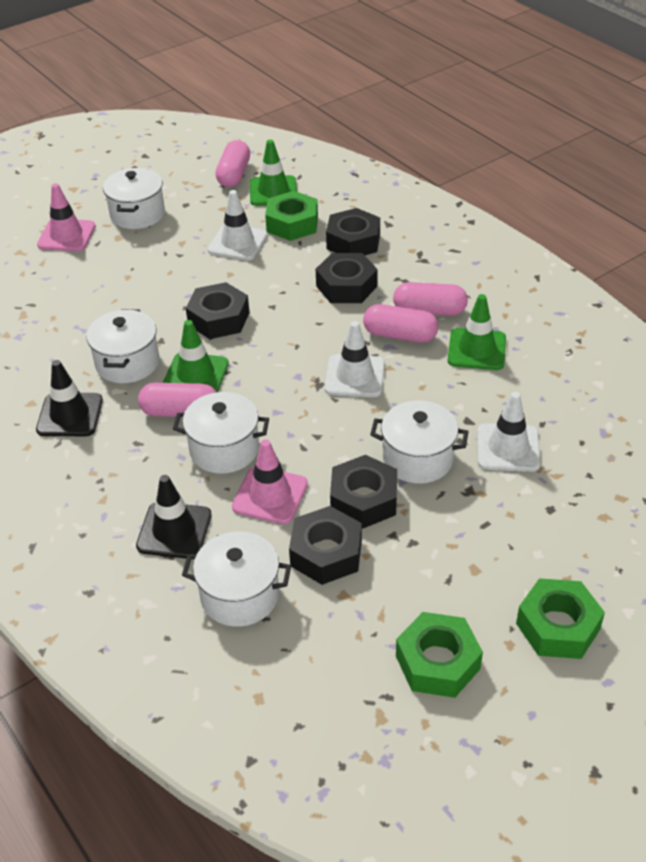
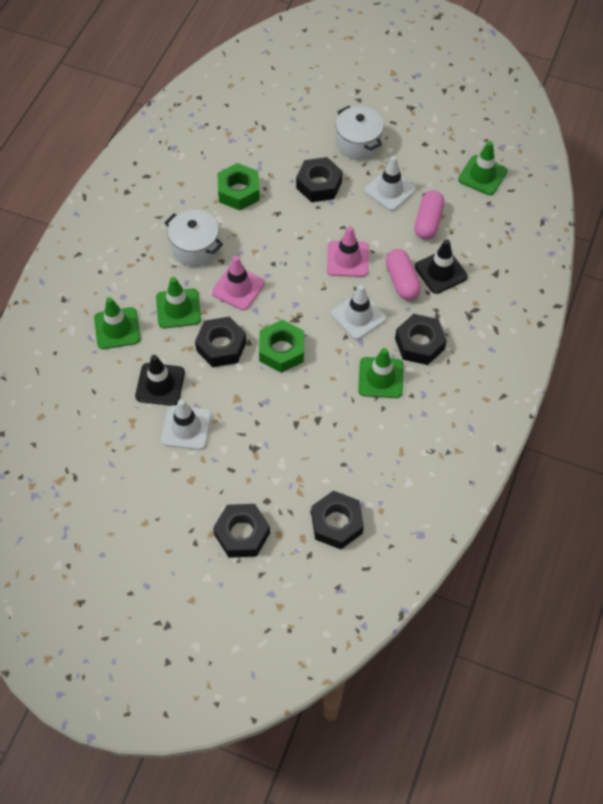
green nut: [265,191,318,241] [396,612,483,698] [516,578,605,659] = 3 -> [218,163,260,210] [259,320,304,373] = 2
green traffic cone: [163,320,229,392] [250,140,297,206] [448,294,506,370] = 3 -> [94,297,141,349] [156,277,201,328] [358,348,404,398] [458,141,507,195] = 4
pink capsule: [138,383,216,417] [215,140,250,187] [363,304,438,343] [393,282,468,316] = 4 -> [386,249,421,300] [414,190,444,240] = 2
white pot: [86,309,159,383] [103,168,165,229] [173,392,269,474] [182,531,291,627] [370,401,469,484] = 5 -> [165,210,223,267] [336,106,384,160] = 2

